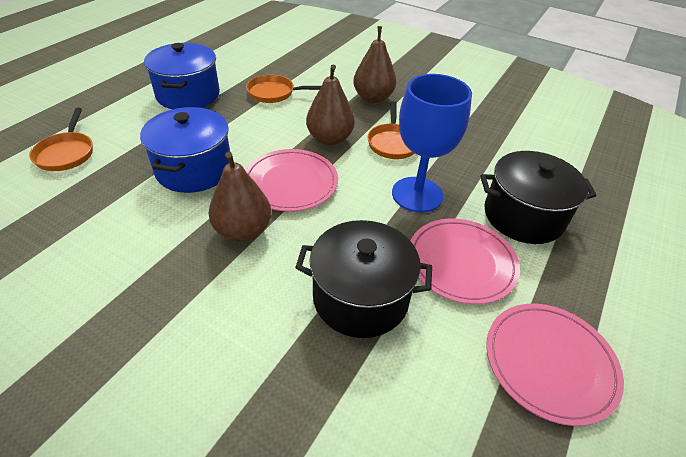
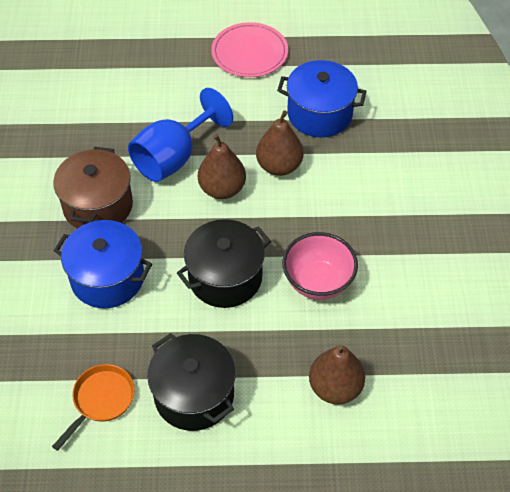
brown pot: none = 0 -> [54,147,133,228] = 1
orange pan: [29,108,93,171] [246,75,321,103] [368,101,414,159] = 3 -> [52,364,135,451] = 1
pink bowl: none = 0 -> [282,232,358,300] = 1
pink plate: [245,149,338,211] [411,219,520,304] [486,304,624,426] = 3 -> [211,22,288,77] = 1

